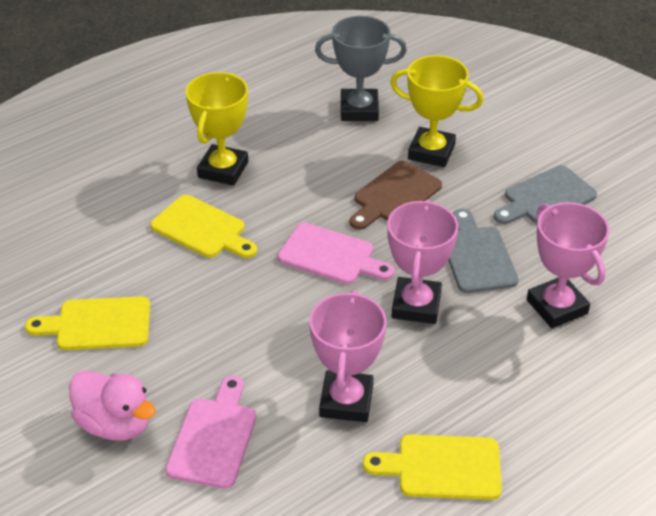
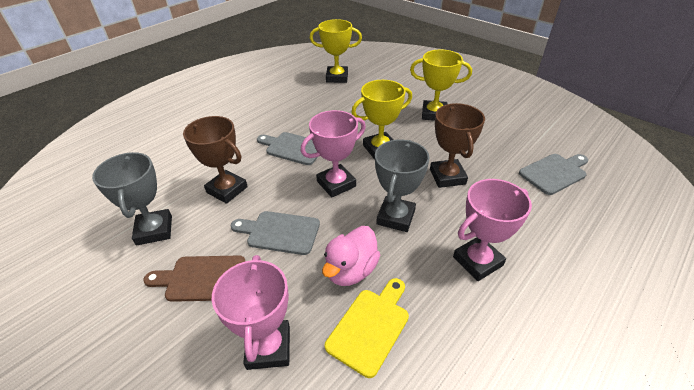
brown trophy: none = 0 -> [183,116,248,204] [430,103,485,188] = 2
grey cutting board: [448,209,519,293] [494,165,597,224] = 2 -> [230,211,320,255] [257,132,318,165] [519,154,588,195] = 3
grey trophy: [315,16,407,121] = 1 -> [92,152,172,246] [375,140,430,232] = 2
pink cutting board: [166,376,256,489] [278,223,395,284] = 2 -> none = 0
yellow cutting board: [25,296,150,350] [150,195,257,258] [363,434,502,500] = 3 -> [325,278,409,378] = 1
yellow trophy: [186,72,248,186] [390,55,483,167] = 2 -> [310,19,362,83] [351,80,412,159] [410,50,472,121] = 3

